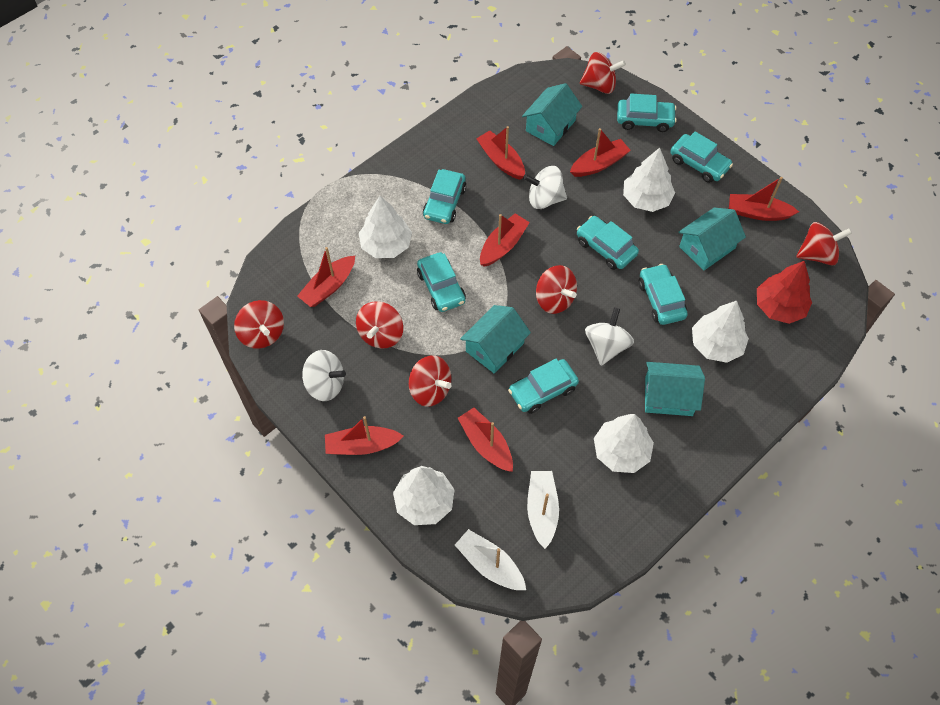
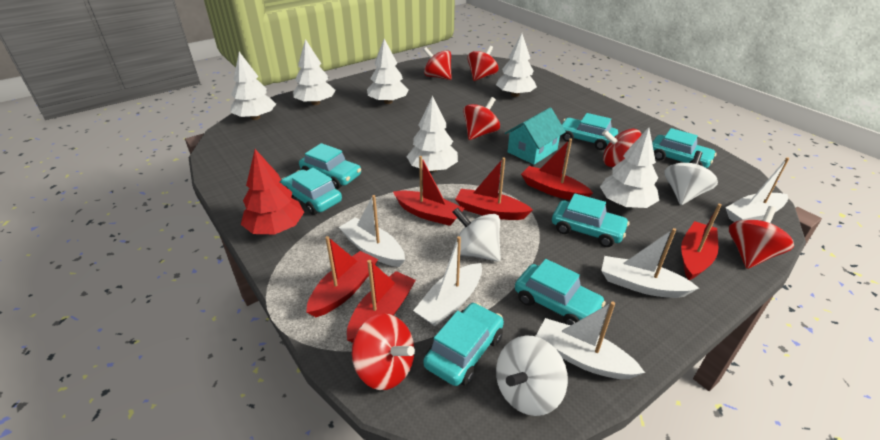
red boat: [297,247,355,307] [325,416,404,455] [458,407,513,472] [476,126,525,180] [480,214,530,267] [570,128,631,177] [729,177,799,221] = 7 -> [306,236,378,317] [347,260,416,343] [393,156,465,226] [455,157,533,220] [521,138,593,200] [681,204,721,280] = 6
turquoise house: [460,305,531,374] [522,83,582,146] [645,362,705,416] [678,208,746,270] = 4 -> [505,108,566,165] = 1
white boat: [455,529,526,590] [527,471,559,549] = 2 -> [339,195,405,267] [413,236,482,326] [535,302,645,379] [601,228,699,298] [725,157,790,222] = 5
white tree: [359,196,412,258] [393,466,455,525] [594,414,654,473] [623,148,675,212] [692,301,749,363] = 5 -> [230,52,276,120] [293,39,336,105] [367,39,409,104] [406,96,458,172] [496,33,537,97] [600,127,659,208] = 6

